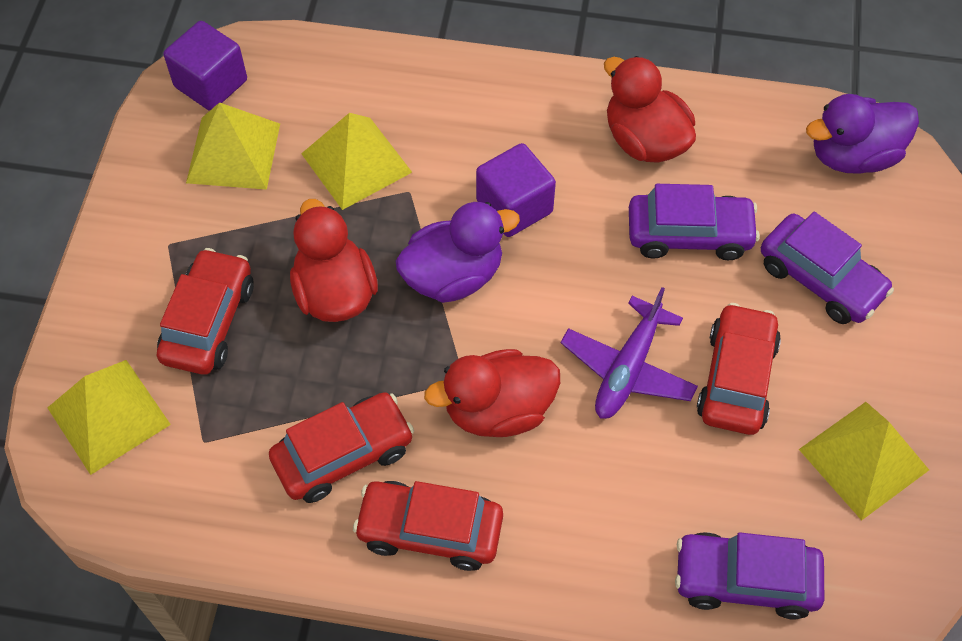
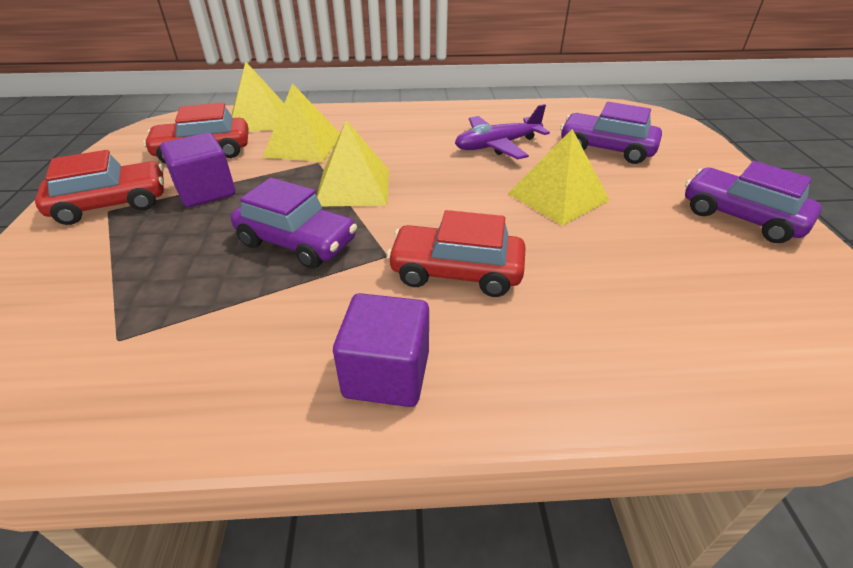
purple duck: [395,202,520,303] [806,94,919,174] = 2 -> none = 0
red car: [157,248,254,375] [269,392,414,503] [353,481,503,571] [697,303,781,435] = 4 -> [35,150,164,225] [143,103,249,164] [387,210,526,297] = 3
red duck: [290,199,378,322] [424,349,560,437] [604,56,696,163] = 3 -> none = 0

